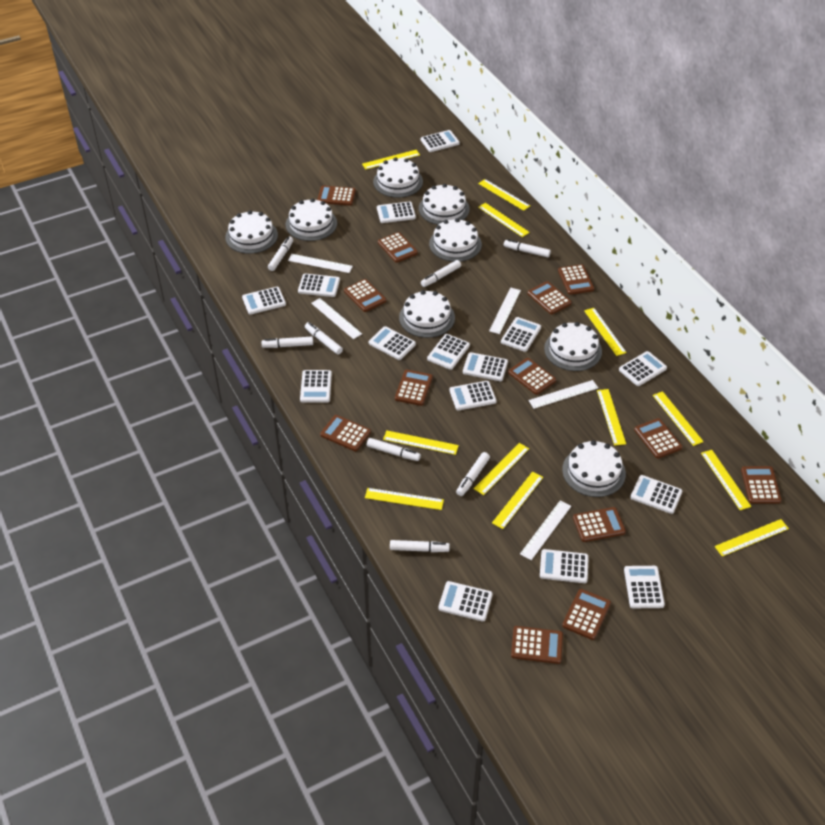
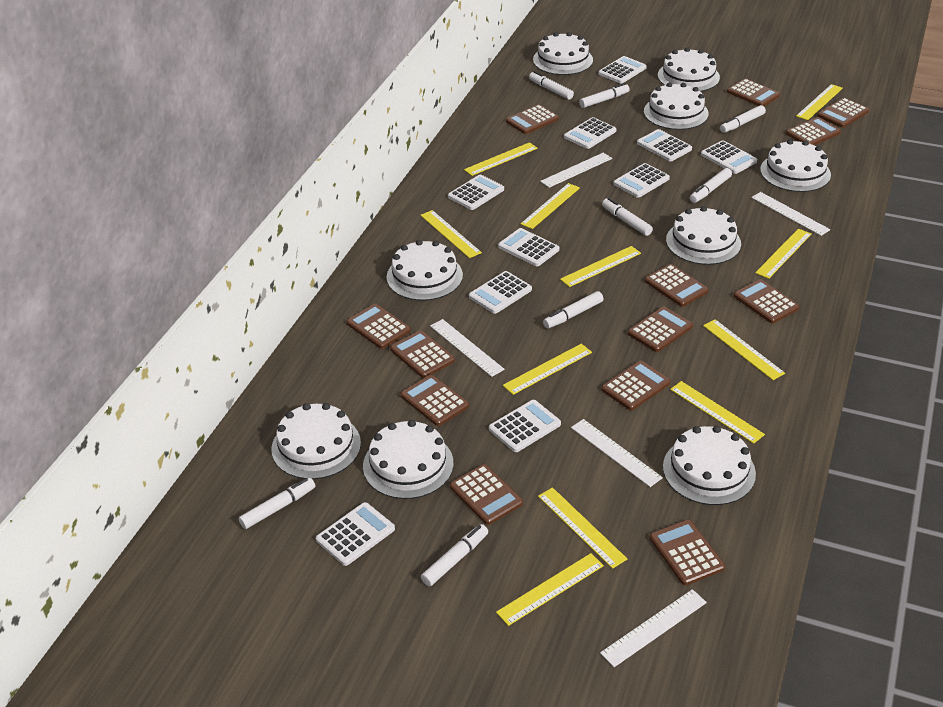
white cake: [225,210,278,254] [286,198,337,241] [373,157,423,198] [399,290,455,338] [419,184,470,225] [429,218,482,262] [544,322,602,371] [562,440,626,497] = 8 -> [271,403,361,479] [363,420,453,499] [387,240,463,301] [533,32,593,75] [644,83,709,130] [658,48,720,92] [663,426,756,505] [666,206,741,265] [760,139,831,192] = 9
white calculator: [242,287,286,315] [298,274,340,297] [300,370,332,403] [369,326,416,360] [377,201,416,223] [421,130,460,152] [427,334,470,370] [438,581,493,621] [449,381,497,410] [463,352,508,381] [501,317,541,352] [540,549,589,583] [619,351,667,386] [624,566,665,608] [630,475,682,514] = 15 -> [316,502,395,566] [448,175,504,210] [469,271,532,314] [489,400,561,452] [498,228,559,266] [564,117,617,149] [598,56,647,84] [613,163,670,198] [637,129,692,161] [701,140,757,174] = 10
yellow ruler: [362,150,420,170] [365,488,444,510] [383,430,459,455] [474,443,529,495] [478,179,530,211] [478,203,530,237] [492,472,543,529] [584,308,627,356] [597,389,626,446] [653,391,704,446] [701,450,751,510] [715,519,789,556] = 12 -> [421,210,482,258] [464,142,538,176] [496,553,604,626] [503,344,592,395] [521,183,580,229] [538,487,627,569] [560,246,641,287] [670,381,765,444] [703,319,785,380] [755,229,811,279] [796,84,843,120] = 11

